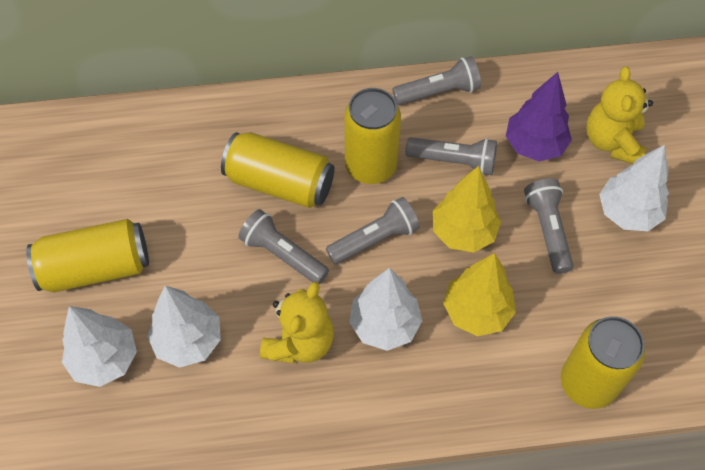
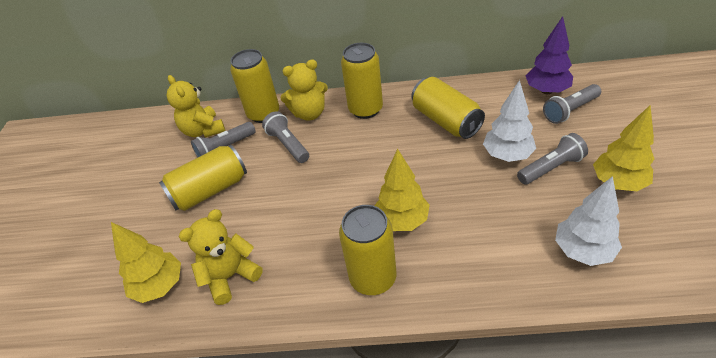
grey flashlight: [238,209,329,284] [326,197,420,264] [392,56,481,105] [405,137,497,175] [524,178,573,274] = 5 -> [191,122,256,158] [262,111,309,163] [517,133,588,185] [543,84,601,124] = 4
white tree: [62,306,137,387] [147,286,221,368] [349,268,422,351] [599,145,669,231] = 4 -> [483,80,536,162] [555,176,622,266] = 2
yellow can: [26,219,149,292] [221,132,334,208] [344,88,401,184] [561,316,645,409] = 4 -> [159,144,247,211] [230,49,279,123] [339,205,396,295] [341,43,383,119] [411,77,485,139] = 5
yellow teddy bear: [260,281,334,363] [586,66,653,164] = 2 -> [167,75,225,138] [179,209,263,305] [280,59,328,120] = 3
yellow tree: [433,166,501,252] [443,253,516,336] = 2 -> [111,222,181,303] [374,149,430,231] [593,105,654,191] = 3

